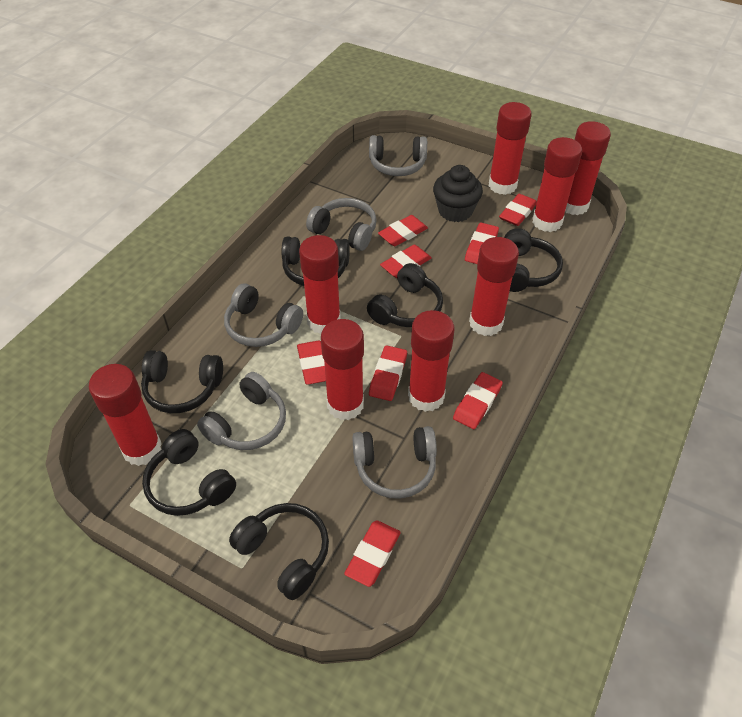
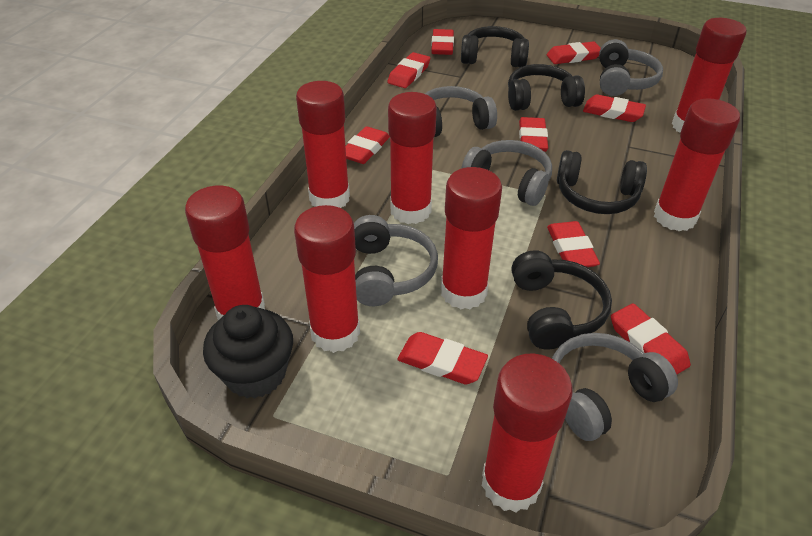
black headphones: [141,350,223,413] [142,429,236,516] [229,503,329,600] [282,236,350,286] [367,263,443,327] [504,228,563,292] = 6 -> [461,26,529,67] [508,64,585,111] [511,250,612,349] [557,150,647,214] = 4
red eraser: [297,340,326,385] [344,520,401,587] [369,345,407,401] [378,215,428,246] [380,244,432,278] [453,372,503,429] [465,223,499,264] [499,194,537,226] = 8 -> [345,126,390,164] [387,52,430,88] [397,332,488,384] [432,29,454,55] [519,117,548,152] [547,41,601,64] [547,221,600,267] [583,95,646,122] [611,303,691,374] = 9

